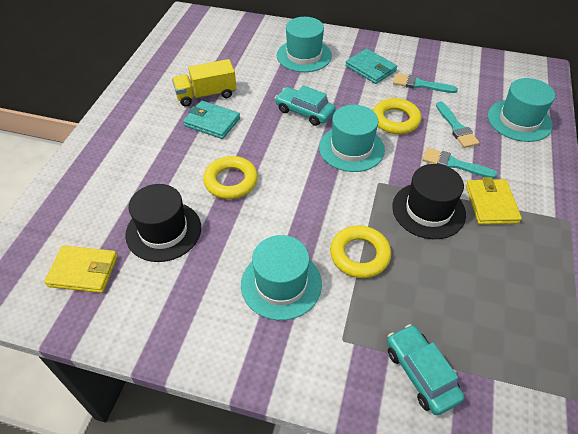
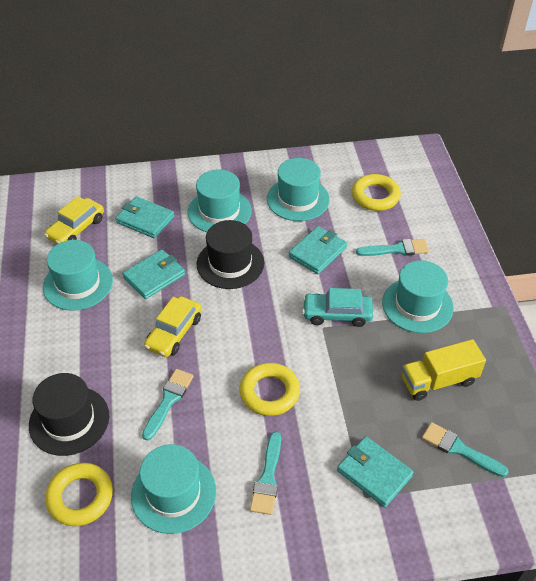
turquoise brush: [393,73,458,93] [423,148,498,179] [436,101,479,148] = 3 -> [142,369,194,441] [250,432,281,515] [356,239,429,256] [422,422,509,477] = 4
turquoise car: [275,85,336,126] [387,324,464,415] = 2 -> [302,288,373,327] = 1
turquoise hat: [241,235,322,320] [277,17,332,72] [319,105,385,172] [488,78,555,142] = 4 -> [43,240,113,311] [131,444,216,534] [188,169,251,232] [267,158,330,221] [382,260,454,333] = 5
turquoise wallet: [183,101,240,139] [346,49,397,84] = 2 -> [115,196,174,238] [122,249,185,299] [288,226,347,274] [337,436,414,507] = 4
yellow car: none = 0 -> [44,196,104,244] [144,296,202,357] = 2
yellow wallet: [44,245,118,293] [466,177,522,225] = 2 -> none = 0

